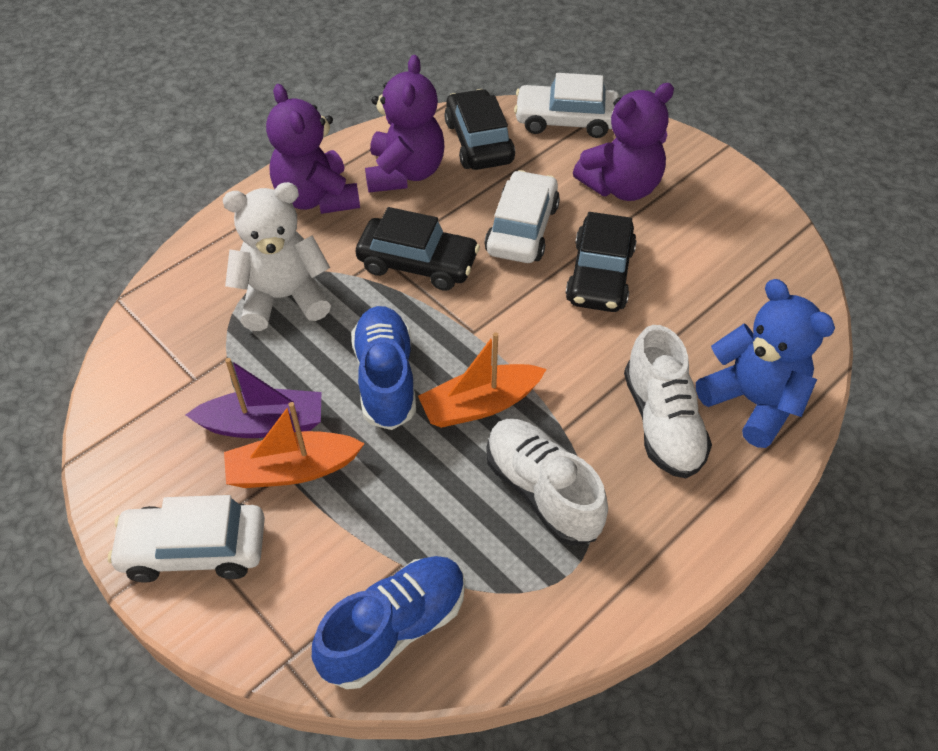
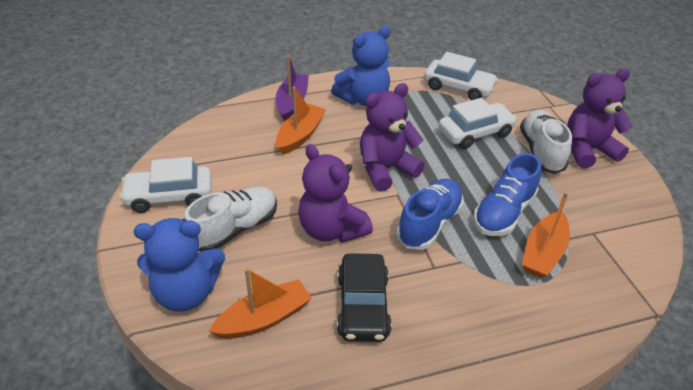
black car: [356,207,480,291] [444,89,515,170] [565,212,637,312] = 3 -> [337,253,392,342] = 1
blue teddy bear: [696,279,835,448] = 1 -> [134,218,225,312] [331,26,391,106] = 2
orange boat: [224,402,365,488] [418,332,546,428] = 2 -> [208,268,312,339] [276,87,326,155] [522,192,570,278] = 3
white teddy bear: [223,182,331,331] = 1 -> none = 0

